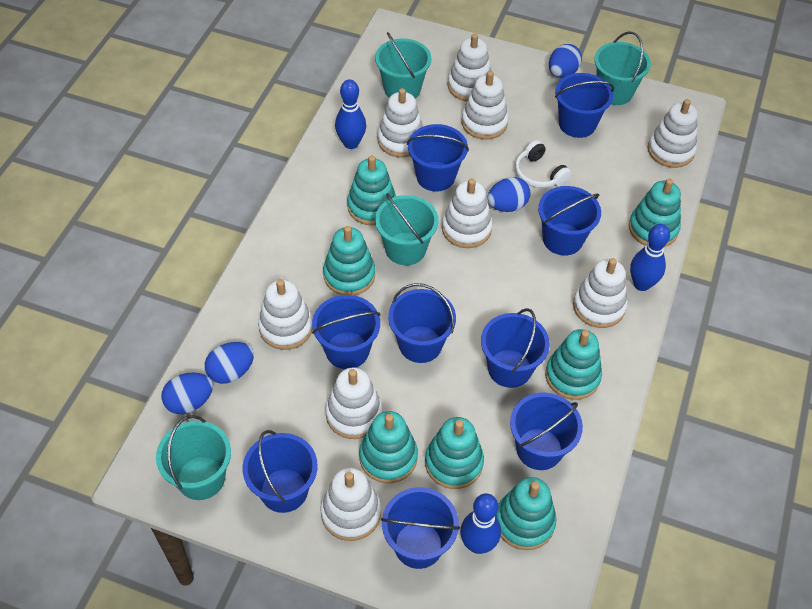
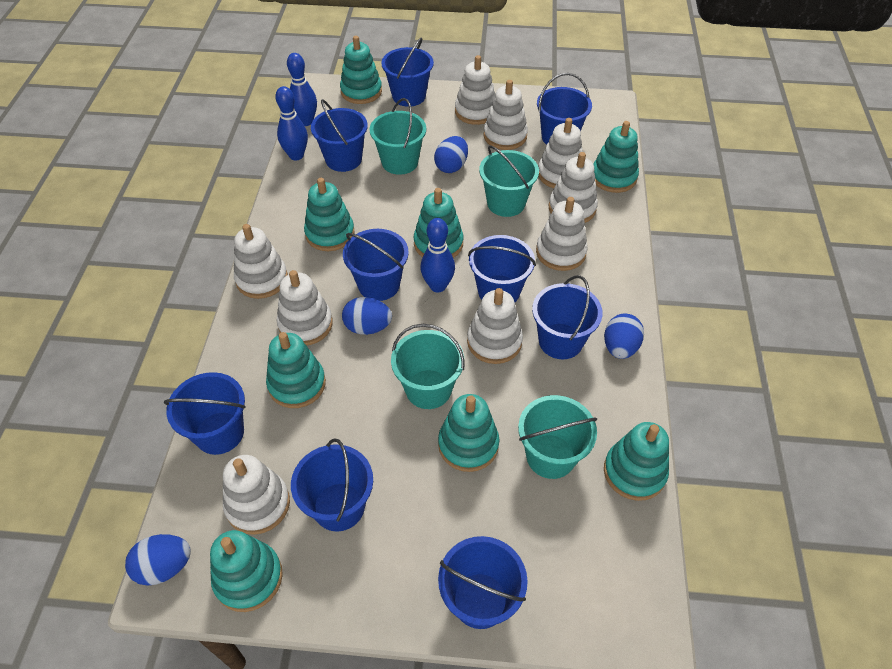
turquoise stacking toy: [323,226,375,296] [347,156,396,225] [359,411,418,483] [425,417,484,489] [495,477,557,550] [545,329,602,400] [629,179,681,247] = 7 -> [210,530,283,612] [266,332,326,408] [304,178,355,251] [340,36,382,104] [414,188,464,258] [438,394,500,472] [593,121,639,193] [604,422,669,501] = 8
white headphones: [515,140,572,188] = 1 -> none = 0

